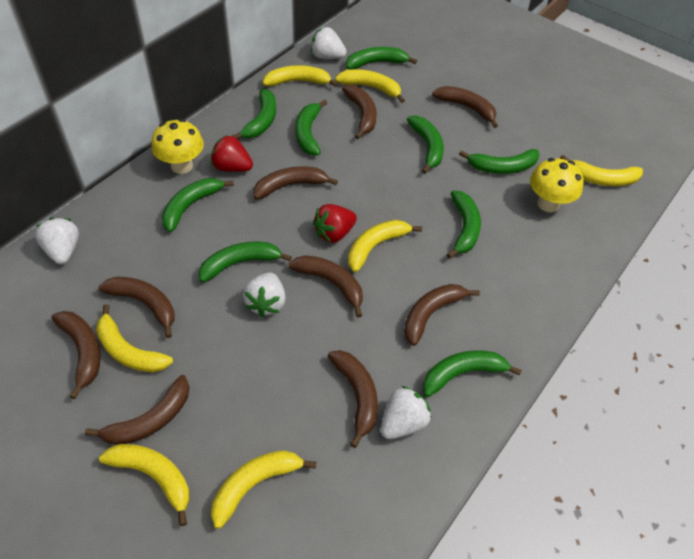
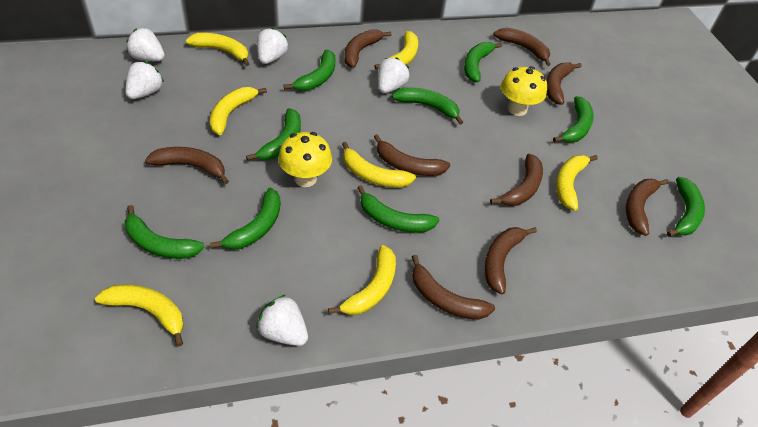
red strawberry: [211,135,253,172] [313,204,357,243] = 2 -> none = 0
white strawberry: [35,218,79,264] [243,272,286,317] [311,27,347,59] [381,386,431,439] = 4 -> [126,61,164,99] [127,28,165,61] [256,295,308,346] [257,28,288,64] [378,57,409,93] = 5

